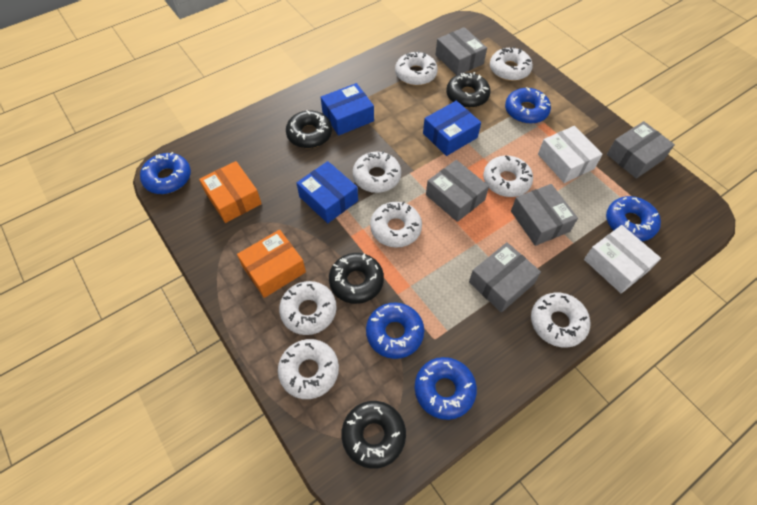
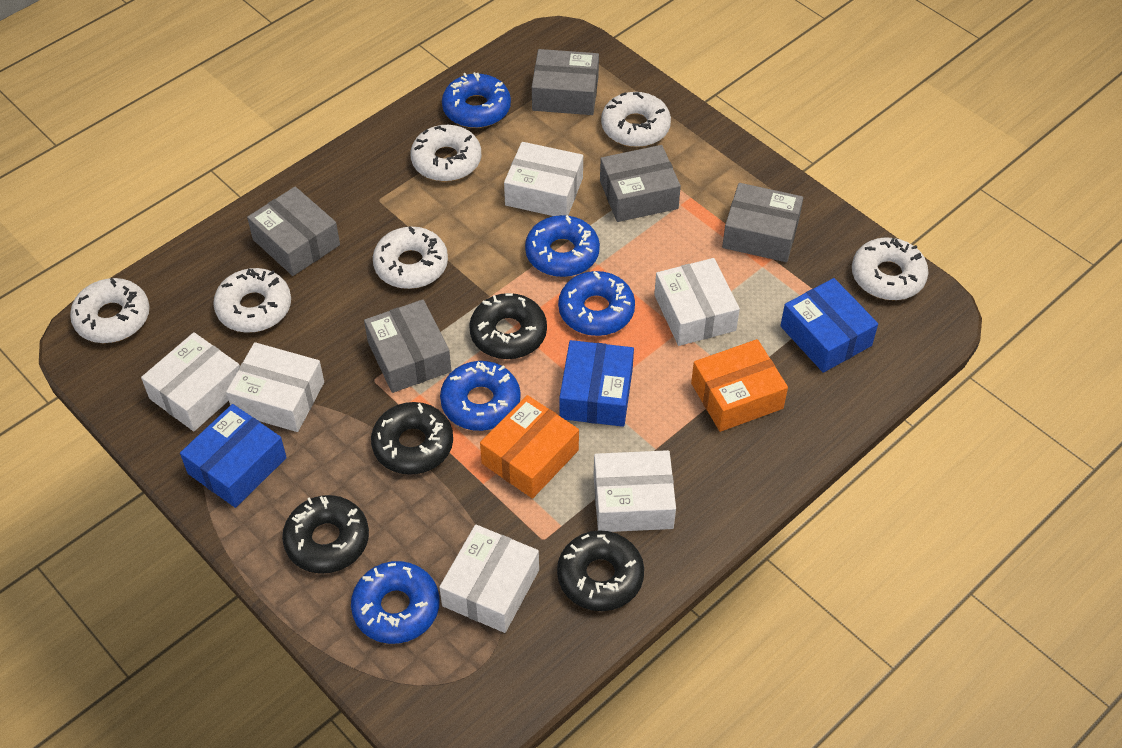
white box: [538,126,603,183] [584,225,661,293] = 2 -> [141,332,240,431] [226,342,324,432] [439,525,539,633] [504,142,583,216] [594,450,676,532] [654,258,740,346] = 6
white donut: [278,339,339,399] [279,281,337,335] [353,151,401,193] [370,201,422,248] [395,51,438,86] [483,155,533,197] [490,46,533,81] [531,292,590,348] = 8 -> [70,278,150,343] [213,268,291,333] [373,226,448,289] [411,125,481,181] [601,92,671,147] [852,237,929,300] = 6

